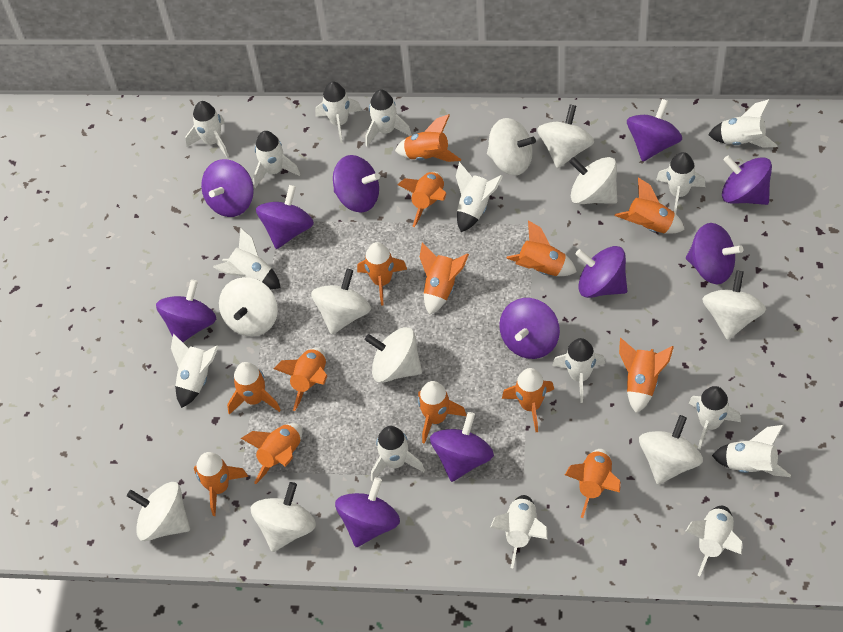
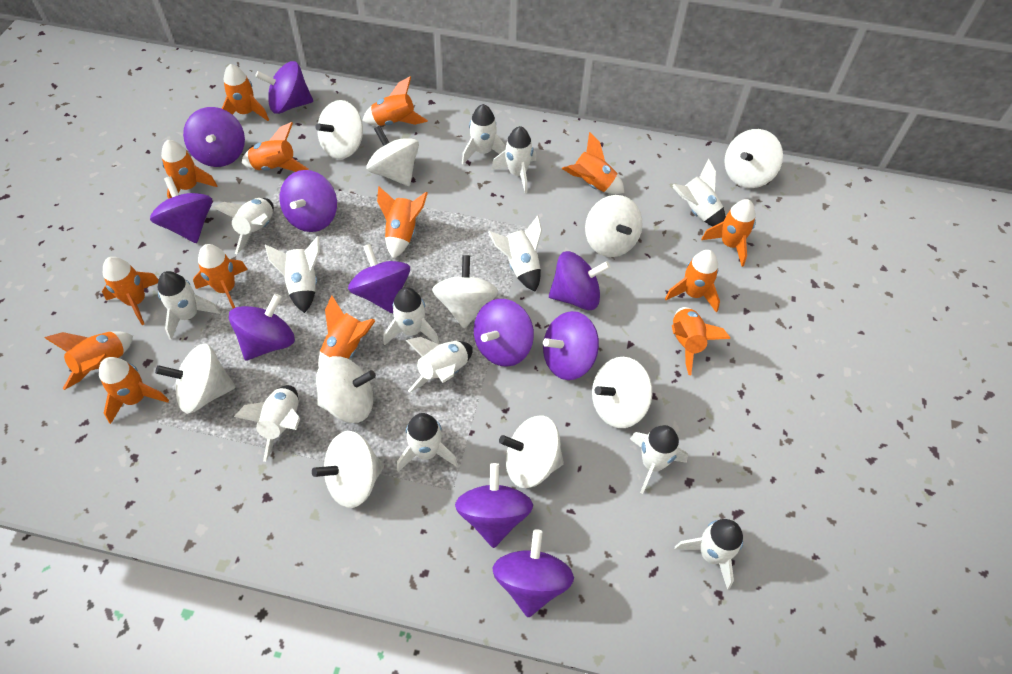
white rocket: [171,333,219,408] [185,101,229,157] [213,228,281,290] [253,131,300,188] [315,81,362,143] [365,90,412,146] [371,426,425,482] [456,162,503,232] [490,495,548,568] [552,338,605,403] [656,152,705,214] [686,506,743,576] [689,386,741,450] [708,99,778,148] [712,425,791,477] = 15 -> [158,271,221,340] [213,198,274,254] [234,385,300,462] [265,236,320,313] [383,287,439,345] [397,413,458,472] [406,337,473,393] [462,104,506,164] [488,215,542,292] [491,126,536,193] [630,425,688,494] [673,159,726,226] [675,519,743,590] = 13

